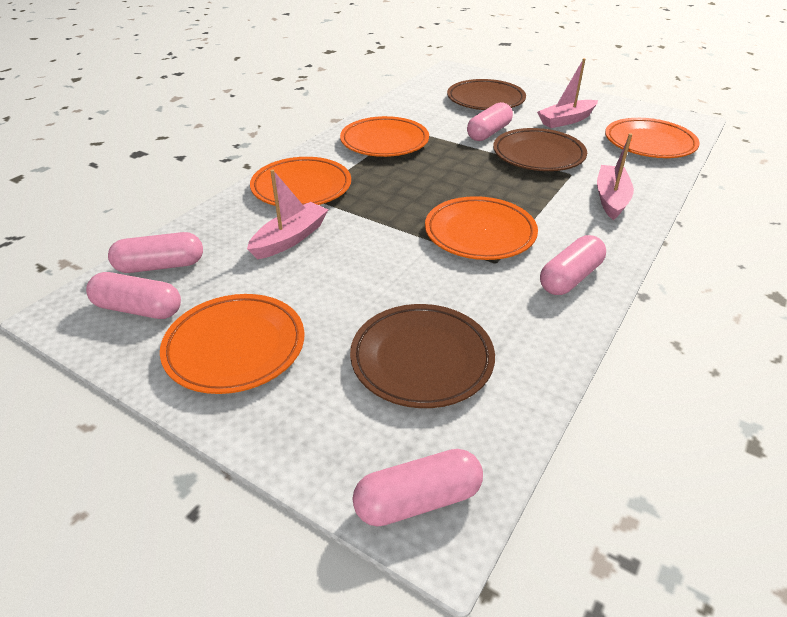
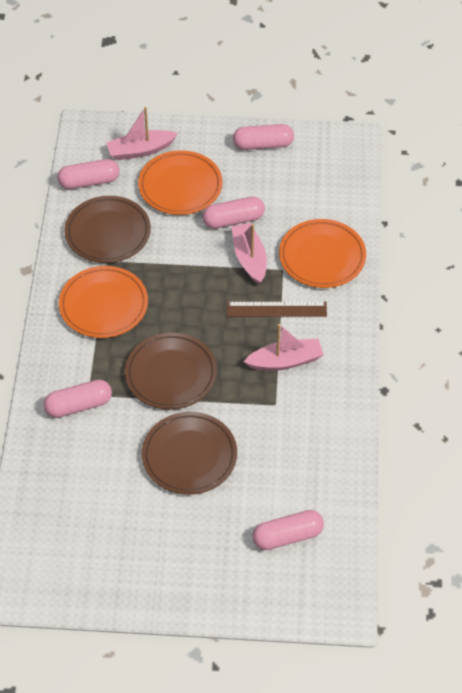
brown ruler: none = 0 -> [227,301,327,317] = 1
orange plate: [160,294,304,394] [250,157,351,206] [340,116,429,157] [425,196,538,260] [605,118,700,158] = 5 -> [59,266,148,338] [138,150,222,215] [279,219,366,288] = 3

